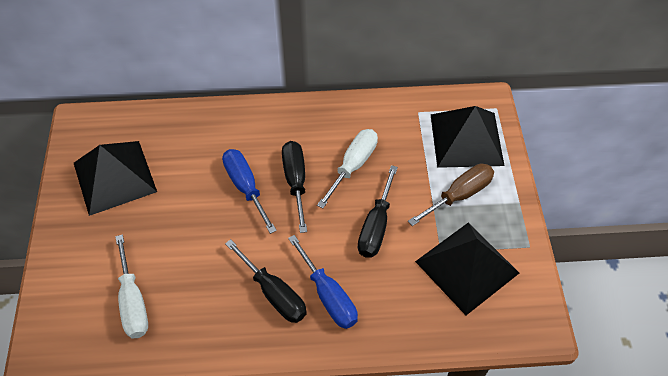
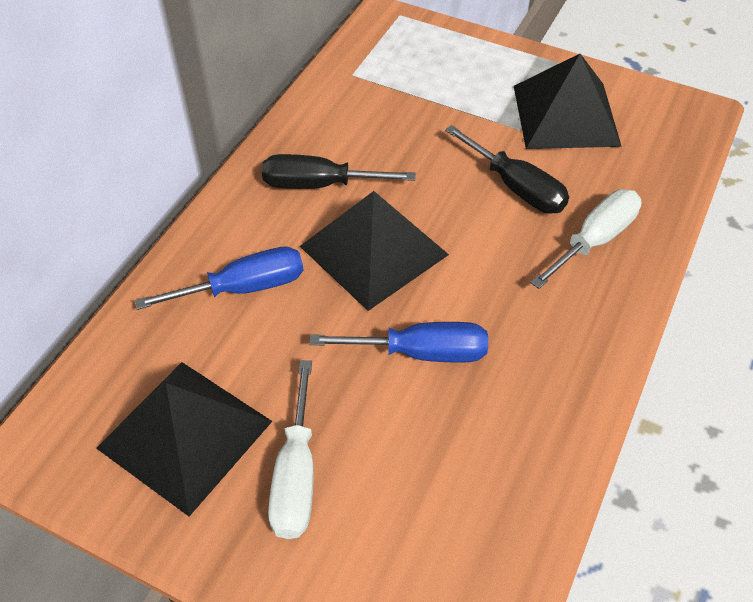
black screwdriver: [225,239,307,323] [282,141,307,233] [358,165,398,258] = 3 -> [262,154,415,189] [445,125,569,214] = 2
brown screwdriver: [408,164,494,226] = 1 -> none = 0

